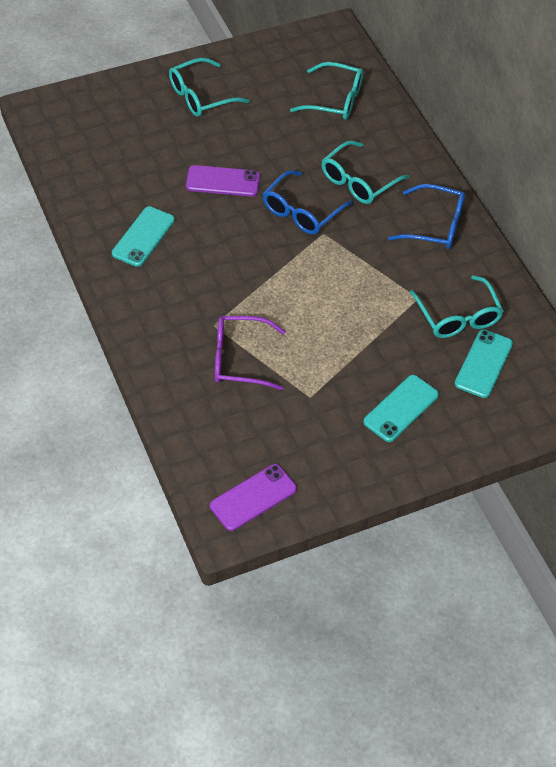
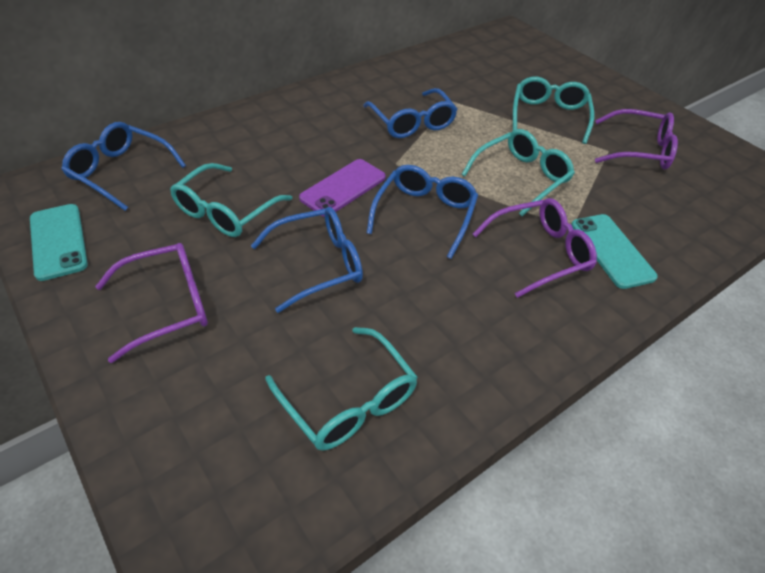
blue glasses: [263,170,353,235] [388,184,465,249] = 2 -> [61,122,186,211] [251,207,363,313] [363,88,458,138] [367,165,478,259] = 4
purple glasses: [215,316,286,390] = 1 -> [95,243,208,363] [473,198,597,298] [595,109,678,169] = 3
purple phone: [186,165,260,197] [210,464,297,531] = 2 -> [299,159,386,217] = 1
turquoise phone: [112,206,175,267] [363,375,439,442] [455,329,513,398] = 3 -> [30,204,88,281] [571,214,658,289] = 2

